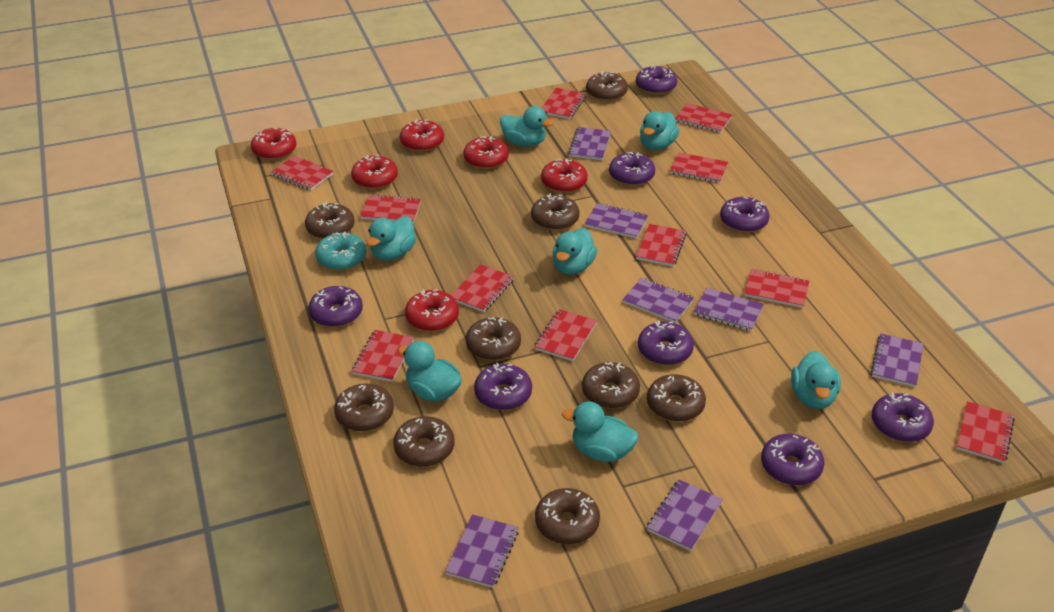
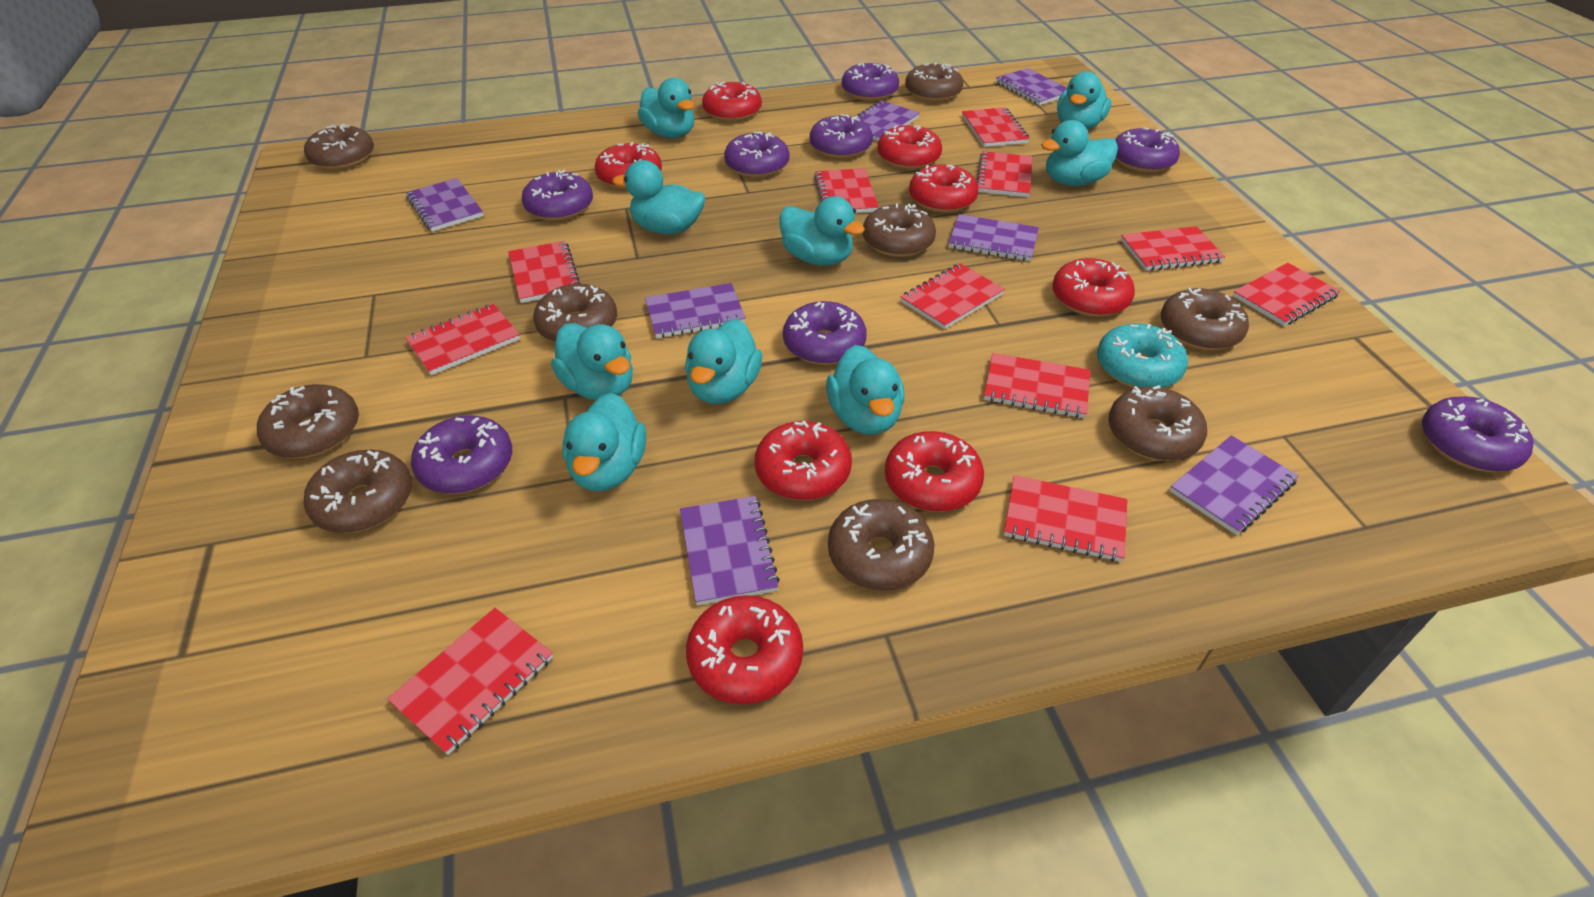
red donut: [251,128,297,160] [351,155,398,189] [400,119,444,152] [405,289,459,331] [463,136,509,169] [541,158,588,193] = 6 -> [594,142,662,189] [686,595,803,704] [702,82,762,122] [755,421,852,500] [877,125,942,170] [885,431,984,512] [909,165,979,213] [1052,258,1135,317] = 8
turquoise duck: [366,216,416,261] [398,341,462,402] [500,106,554,147] [552,228,597,275] [562,401,638,462] [640,111,679,150] [791,351,841,409] = 7 -> [551,323,633,400] [562,393,646,491] [612,160,705,234] [638,78,694,138] [685,319,762,404] [779,196,865,266] [826,345,905,435] [1041,120,1118,186] [1057,71,1111,130] = 9

